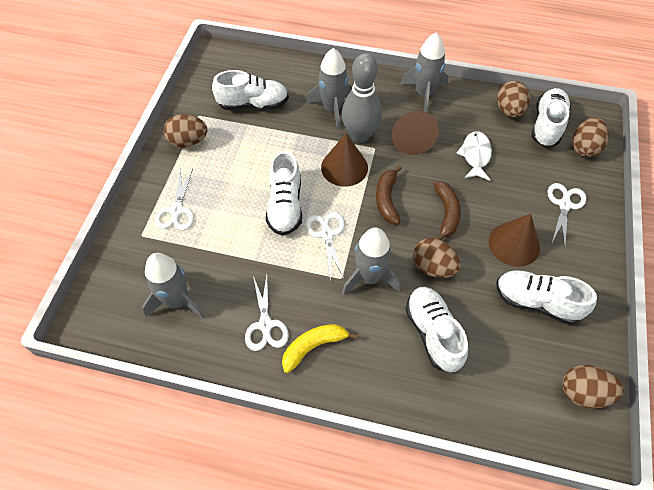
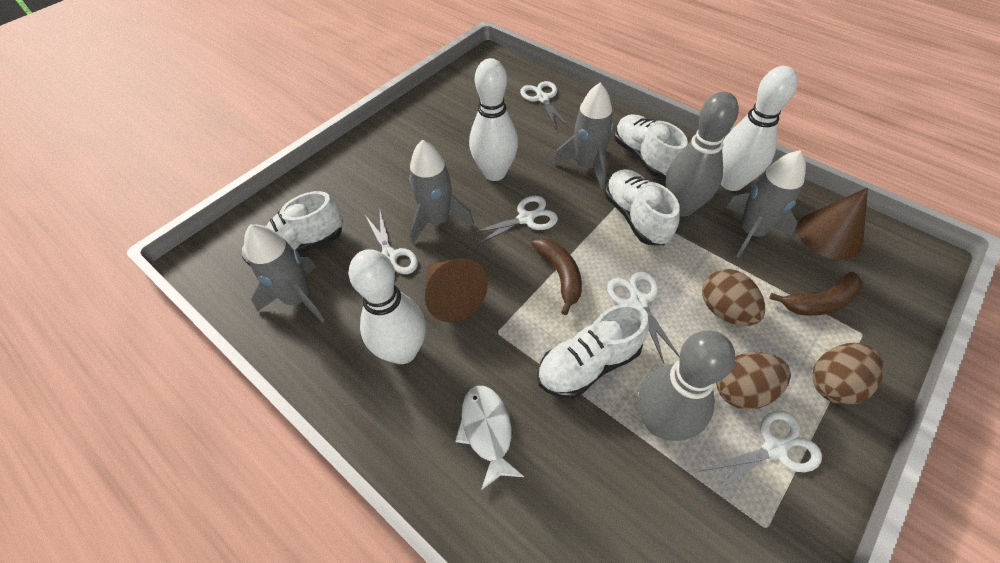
brown cone: [321,134,368,187] [392,111,439,155] [489,214,540,267] = 3 -> [425,258,488,322] [797,188,868,260] = 2
brown egg: [163,114,208,148] [413,238,461,278] [497,81,530,118] [562,365,624,408] [572,117,609,157] = 5 -> [702,269,765,326] [716,352,791,410] [812,343,884,405] = 3
grey bowling pin: [342,53,382,143] = 1 -> [638,330,735,441] [666,92,739,217] = 2
white bowling pin: none = 0 -> [349,249,426,364] [469,58,518,181] [721,66,798,191] = 3
white scissors: [155,168,194,230] [245,275,289,351] [306,212,345,280] [548,183,586,247] = 4 -> [365,212,418,274] [466,196,558,247] [520,81,569,129] [607,272,680,363] [700,411,822,493] = 5
white shoe: [212,70,289,110] [266,151,302,236] [405,287,468,372] [496,270,597,325] [531,88,571,147] = 5 -> [242,191,343,267] [537,303,649,399] [605,169,680,245] [614,114,688,178] = 4
yellow banana: [282,324,358,373] = 1 -> none = 0

